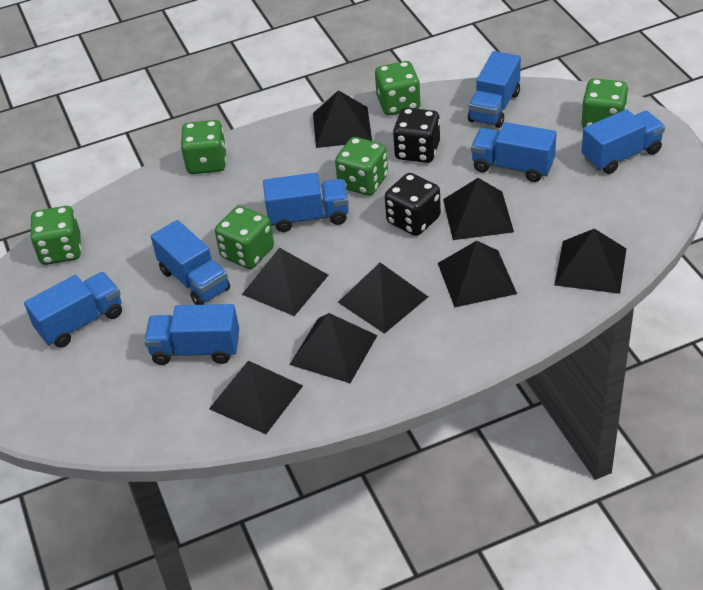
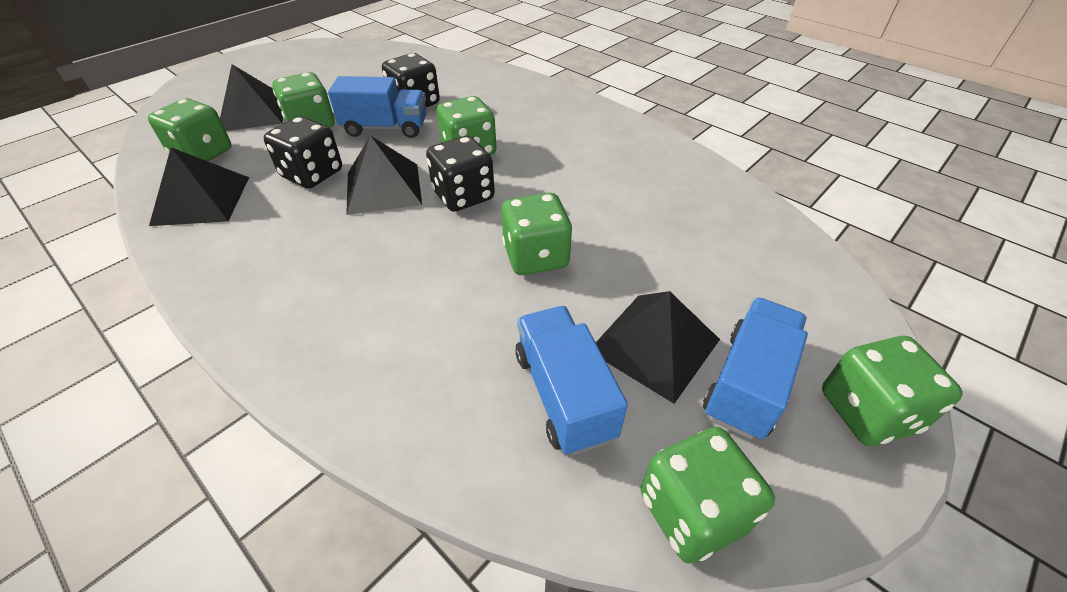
black dice: [385,173,441,236] [393,108,440,163] = 2 -> [264,116,342,188] [382,53,440,107] [426,136,495,212] = 3
black pyramid: [209,361,303,434] [242,248,329,316] [290,313,378,383] [313,90,372,148] [338,263,428,334] [438,241,517,307] [443,178,514,240] [555,229,627,294] = 8 -> [149,147,249,226] [220,64,283,131] [346,136,422,215] [596,291,720,404] = 4
blue truck: [24,272,122,348] [144,304,239,365] [151,220,230,305] [263,173,349,232] [468,51,521,128] [471,122,557,182] [582,109,665,174] = 7 -> [328,76,427,138] [515,306,628,455] [703,297,808,440] = 3

